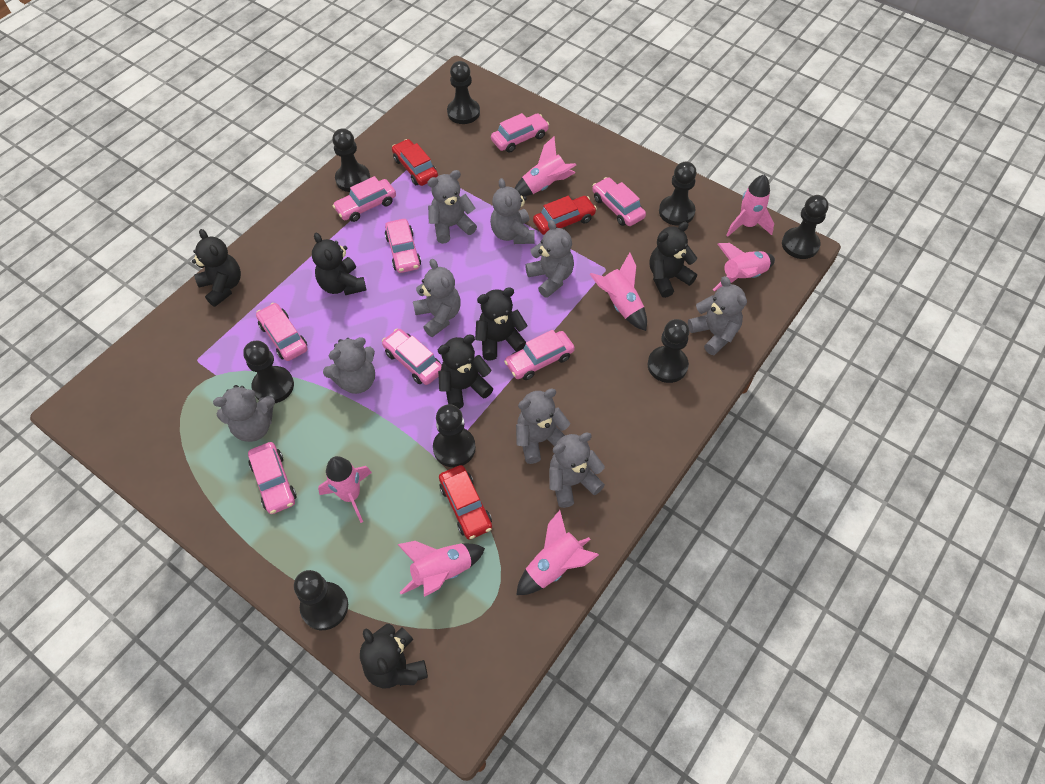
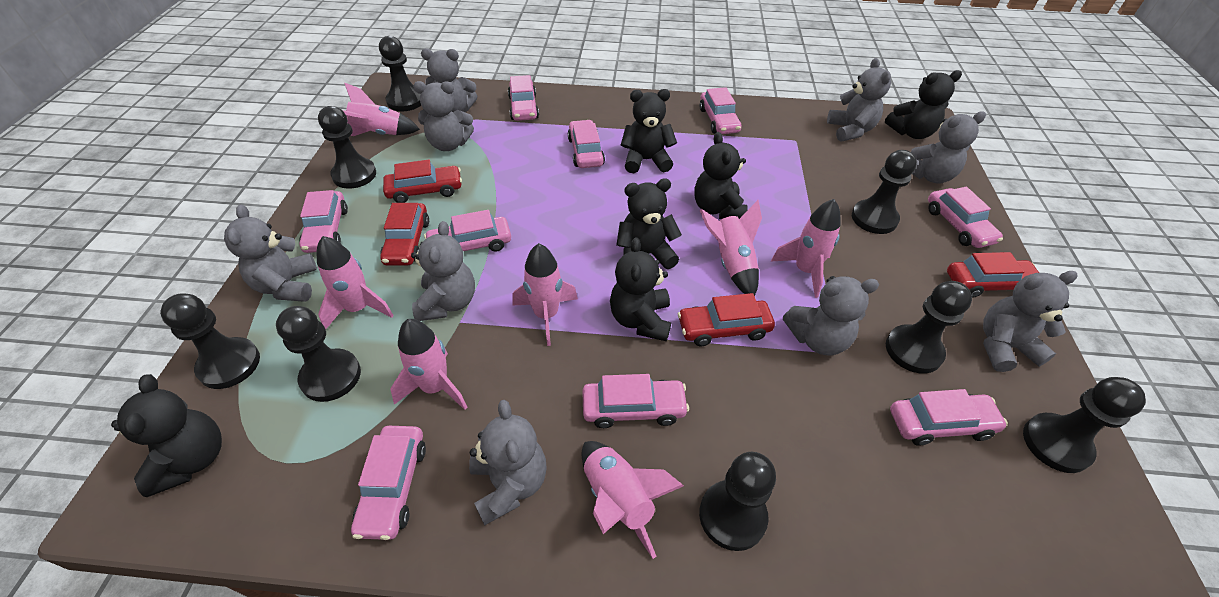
pink car: [248,442,296,514] [256,303,307,361] [333,176,396,222] [382,329,442,385] [385,219,421,273] [491,113,549,153] [504,330,575,380] [592,177,646,226] = 8 -> [299,190,348,253] [351,426,426,540] [424,210,511,252] [508,75,539,121] [568,120,605,168] [582,374,689,428] [699,87,742,134] [890,389,1008,446] [928,187,1003,248] = 9
red car: [392,139,438,186] [439,465,492,540] [533,196,597,235] = 3 -> [380,203,429,266] [383,160,462,203] [678,293,775,346] [947,252,1039,298] = 4

